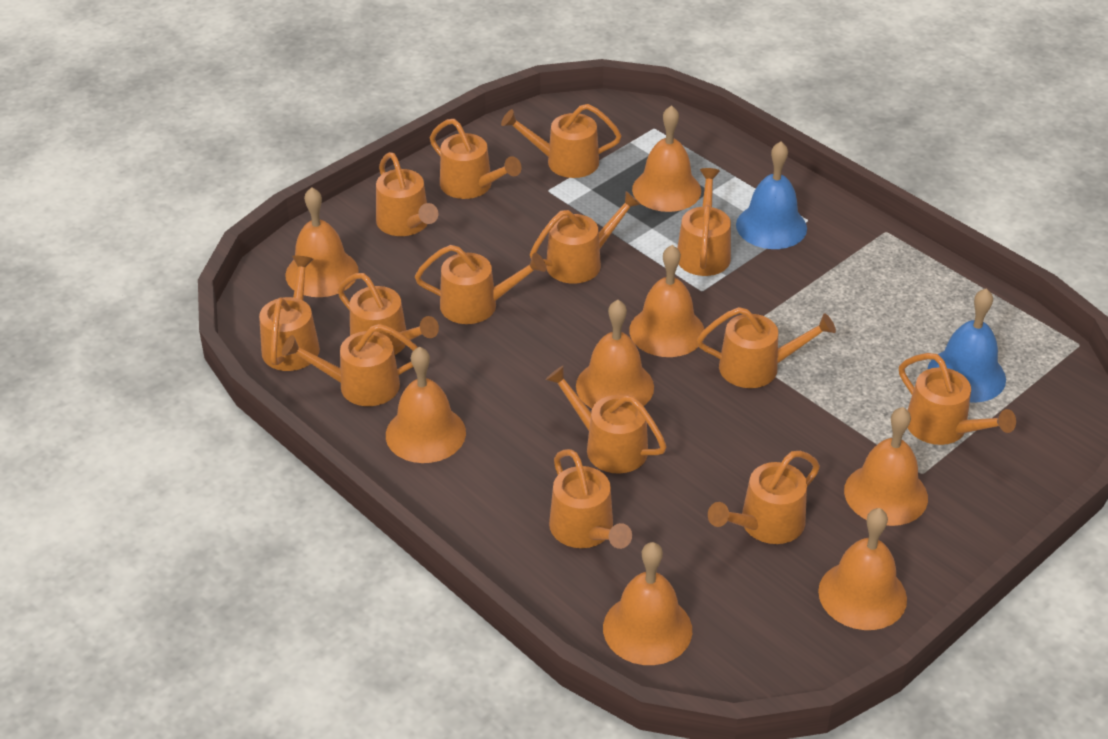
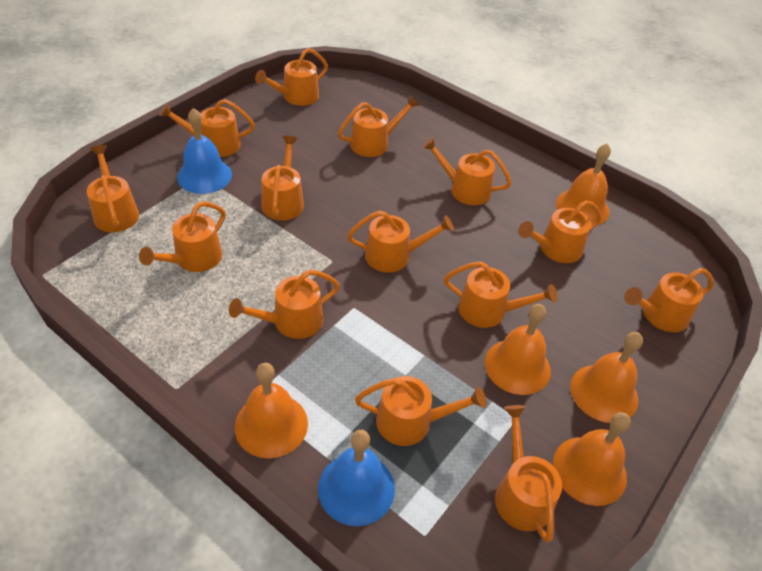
orange bell: [285,187,359,297] [386,347,466,463] [576,300,654,408] [603,542,692,665] [629,245,704,357] [632,105,701,212] [818,508,907,630] [844,407,928,526] = 8 -> [235,363,308,459] [485,304,551,395] [553,412,631,506] [556,144,611,225] [570,332,643,423] = 5

